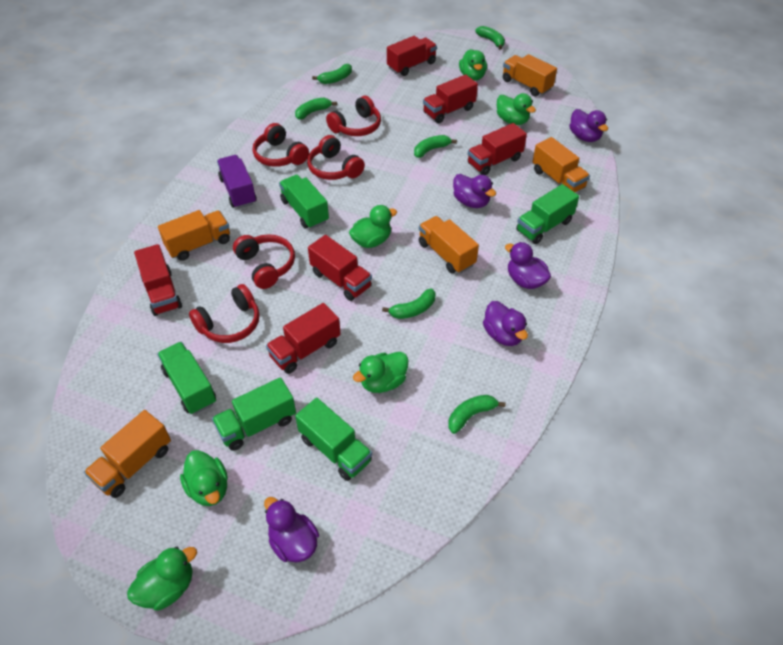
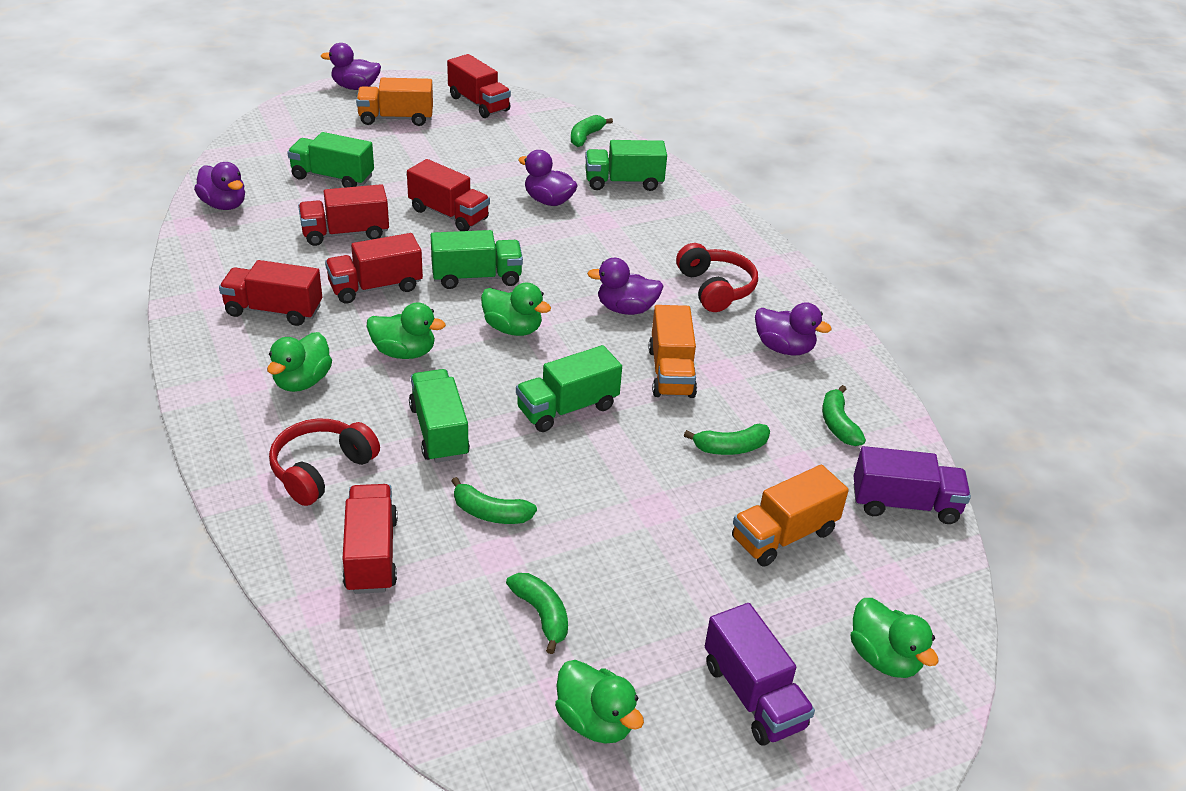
green banana: [295,98,337,120] [312,64,352,84] [382,288,436,319] [414,135,457,158] [448,395,506,434] [475,26,505,50] = 6 -> [451,477,537,524] [506,573,568,654] [571,115,613,147] [684,424,770,455] [822,385,866,446] = 5
green duck: [127,547,197,610] [180,450,228,506] [349,205,397,248] [353,352,408,393] [459,49,487,81] [497,93,536,125] = 6 -> [267,332,332,392] [367,302,446,359] [481,283,551,336] [555,660,644,743] [851,598,939,678] = 5
orange truck: [84,410,171,498] [158,210,230,261] [419,216,479,273] [503,54,557,96] [532,137,590,192] = 5 -> [356,78,433,126] [648,305,697,398] [732,465,849,567] = 3
purple truck: [217,155,257,209] = 1 -> [705,603,815,746] [854,446,971,524] = 2
red headphones: [189,284,260,343] [233,234,295,289] [253,123,309,167] [307,135,365,180] [326,96,381,136] = 5 -> [269,419,380,506] [676,243,758,312] = 2

